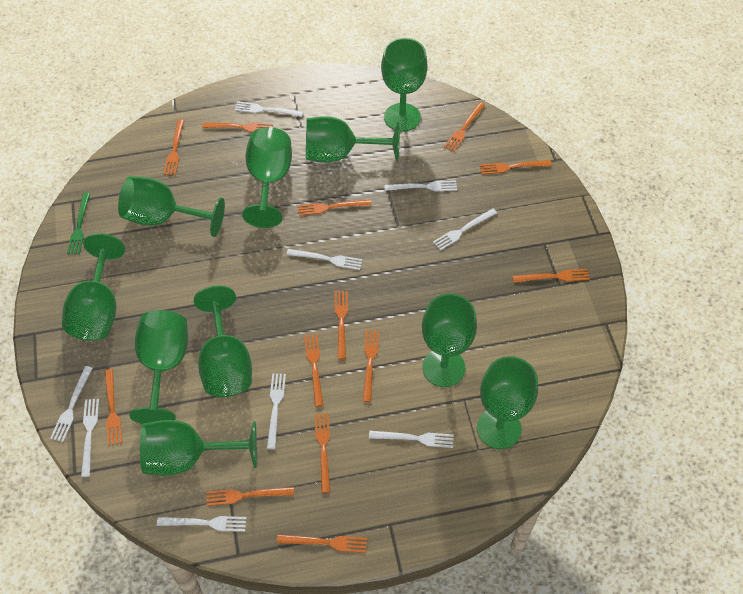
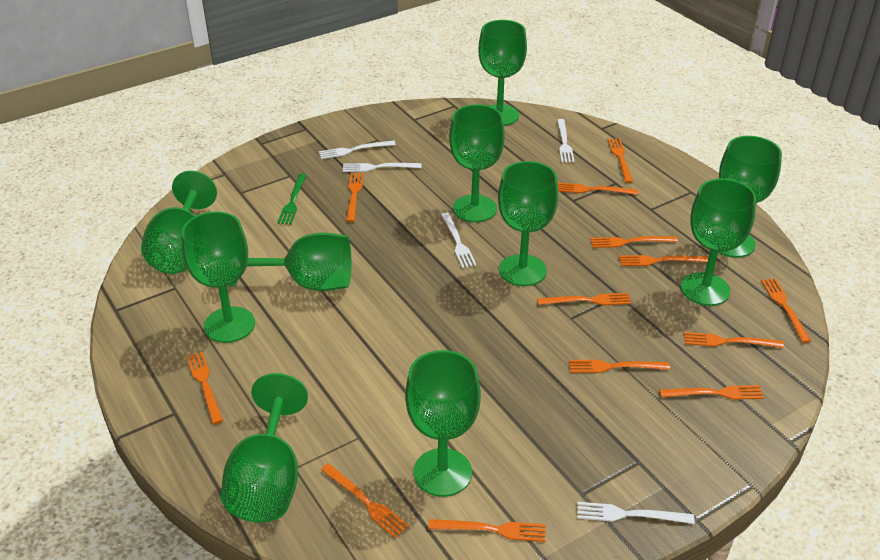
white fork: [50,366,93,442] [81,399,99,477] [157,516,247,532] [235,101,303,117] [267,373,286,449] [286,249,362,270] [369,431,454,448] [384,180,457,192] [433,208,497,251] = 9 -> [319,141,396,159] [343,163,422,172] [441,213,476,268] [557,119,575,163] [577,502,695,524] = 5

